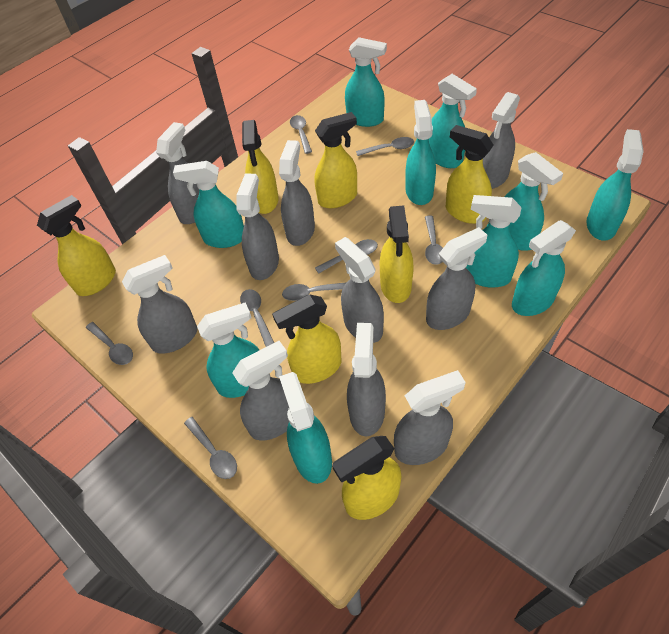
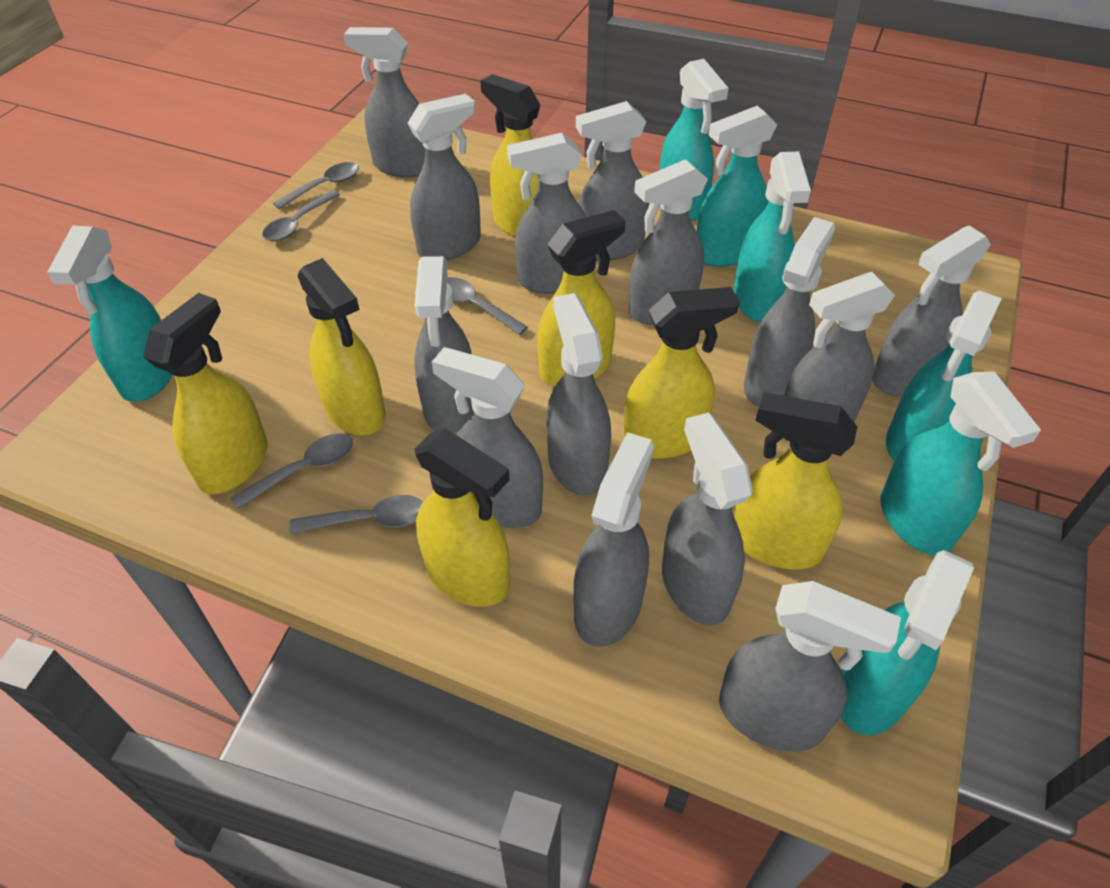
grey spoon: [86,322,133,365] [184,417,237,479] [240,289,274,347] [282,282,346,301] [290,115,312,154] [315,239,378,274] [356,137,414,156] [425,215,443,265] = 8 -> [231,433,353,509] [262,190,340,241] [273,162,359,209] [289,495,423,534] [447,277,528,335] = 5
grey spray bottle: [122,255,197,354] [156,122,199,224] [232,341,289,441] [236,173,279,280] [279,140,315,246] [335,237,384,343] [347,323,386,436] [394,370,466,465] [426,227,487,330] [483,92,520,189] = 10 -> [343,27,425,177] [408,94,481,260] [415,256,474,433] [432,347,543,528] [507,133,587,294] [546,293,611,496] [573,432,654,647] [576,101,649,261] [629,159,708,325] [662,412,753,625] [719,581,901,752] [744,217,835,407] [784,272,895,422] [872,225,991,396] = 14
turquoise spray bottle: [173,161,244,248] [197,302,259,398] [279,372,332,484] [345,37,387,127] [405,100,436,205] [429,74,477,168] [466,195,522,288] [505,152,563,251] [512,220,576,316] [586,129,644,241] = 10 -> [47,226,172,402] [660,59,728,221] [697,106,777,267] [733,152,811,322] [840,550,974,736] [880,372,1041,556] [886,290,1002,461] = 7

